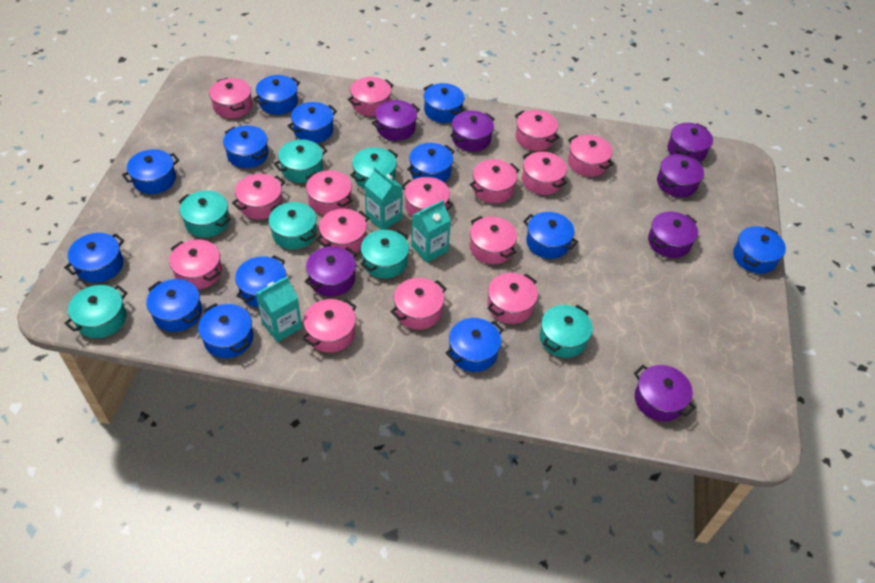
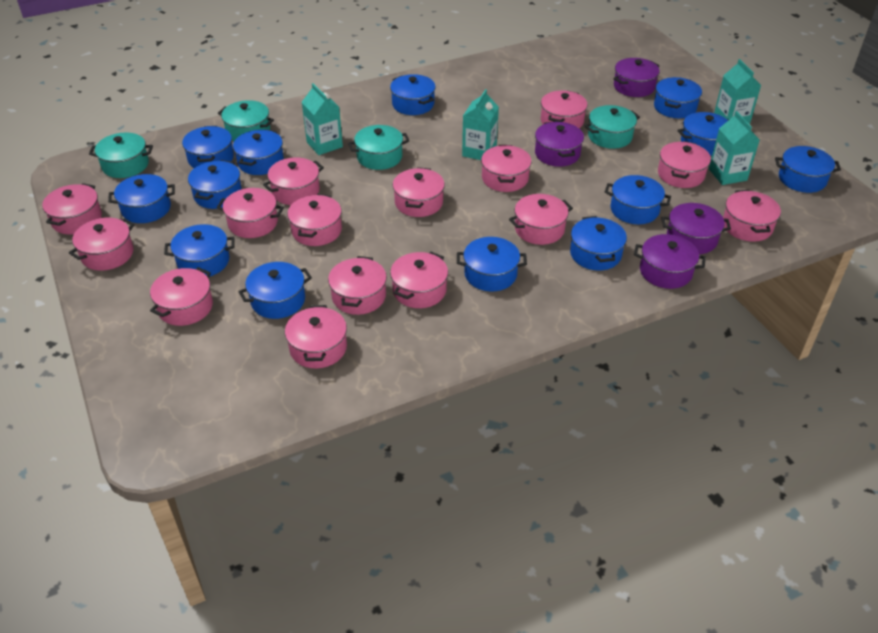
purple pot: [305,246,357,297] [372,100,420,141] [450,111,495,152] [634,365,696,422] [648,211,698,258] [657,154,704,197] [668,123,713,162] = 7 -> [535,121,584,167] [614,58,660,97] [634,234,706,289] [661,203,731,254] = 4
turquoise carton: [256,276,302,342] [365,167,403,230] [411,200,451,263] = 3 -> [302,83,343,155] [462,89,499,160] [709,111,760,185] [714,59,761,124] = 4
turquoise pot: [64,285,127,338] [178,190,231,238] [269,202,317,249] [274,139,327,183] [350,147,398,189] [360,230,409,278] [540,305,593,358] = 7 -> [89,132,153,178] [218,100,274,141] [348,125,410,170] [585,105,640,149] = 4

